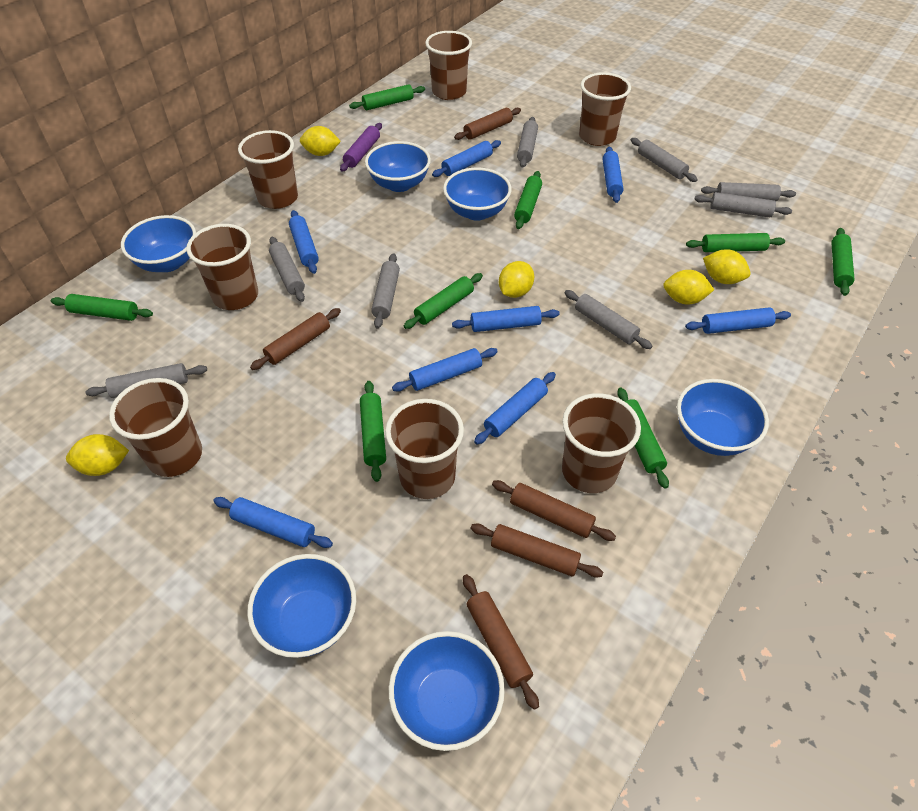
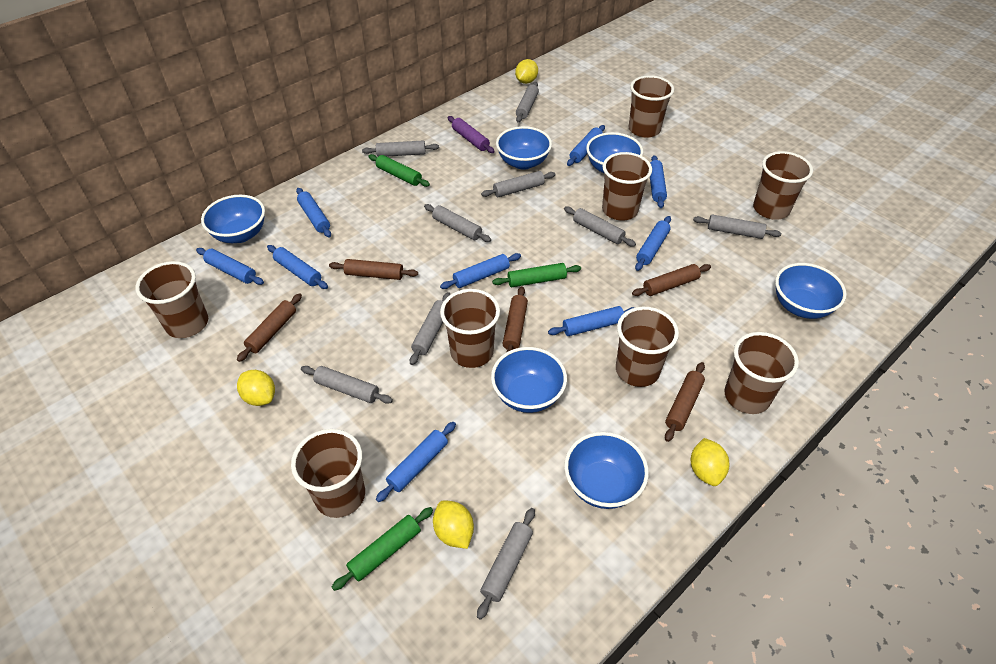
blue rolling pin: [213,497,333,548] [289,210,319,274] [392,348,498,392] [432,140,501,177] [452,306,560,332] [474,372,556,444] [603,147,624,203] [685,307,791,334] = 8 -> [196,248,264,285] [267,245,328,289] [296,188,331,237] [376,422,456,502] [440,253,521,289] [548,306,635,336] [567,125,605,166] [635,216,671,271] [650,155,667,208] = 9
brown cup: [109,378,202,477] [186,224,258,310] [238,130,298,209] [385,399,464,499] [425,31,472,100] [562,393,641,493] [579,72,631,146] = 7 -> [135,261,208,338] [291,429,365,518] [440,289,500,368] [602,152,652,220] [616,307,679,387] [629,75,674,138] [724,332,799,414] [753,151,813,220] = 8
green rolling pin: [51,294,153,321] [349,84,425,110] [360,381,386,482] [404,273,483,329] [514,171,542,229] [617,388,669,489] [686,233,785,252] [831,228,855,296] = 8 -> [332,507,433,591] [368,154,430,187] [492,263,581,287] = 3
grey rolling pin: [85,363,207,398] [269,237,305,302] [371,253,400,329] [517,117,538,168] [565,290,652,349] [631,138,698,182] [694,192,792,217] [701,182,796,201] = 8 -> [301,366,393,404] [362,141,439,157] [410,292,450,365] [424,204,491,242] [477,508,535,620] [481,171,556,197] [516,82,539,122] [564,206,636,247] [693,215,781,239] = 9
yellow lemon: [66,434,129,476] [300,126,341,156] [499,261,534,298] [663,270,714,305] [703,249,751,284] = 5 -> [237,370,275,406] [433,500,474,549] [515,59,538,84] [691,438,729,486] = 4

